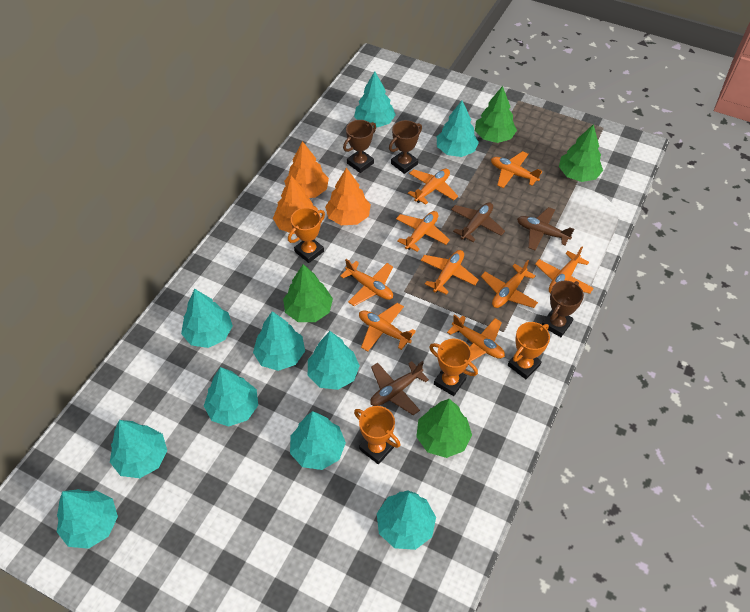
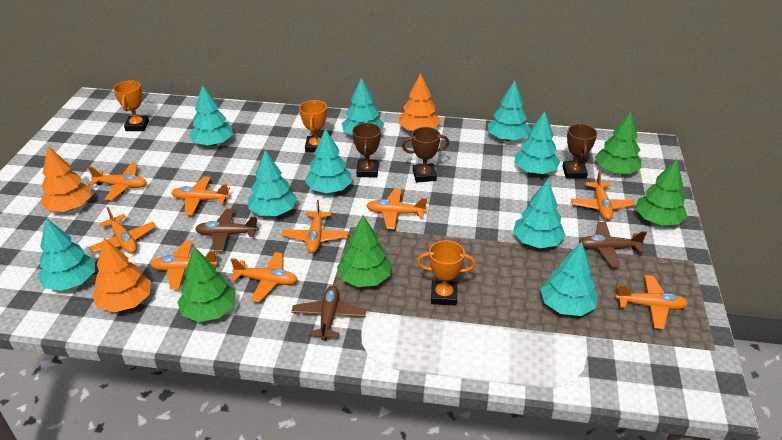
orange trophy: [288,208,325,263] [354,406,400,465] [429,339,478,396] [508,322,550,379] = 4 -> [113,80,149,131] [299,100,327,153] [417,240,476,306] = 3
turquoise tree: [57,489,118,549] [110,420,167,478] [181,289,233,348] [204,367,258,427] [253,311,305,371] [290,411,346,470] [308,331,360,390] [354,71,396,128] [377,490,436,550] [437,100,479,157] = 10 -> [37,218,95,291] [189,85,233,146] [248,150,297,216] [305,129,352,193] [342,78,384,136] [488,81,531,141] [513,180,565,248] [514,111,560,174] [540,241,598,316] = 9

